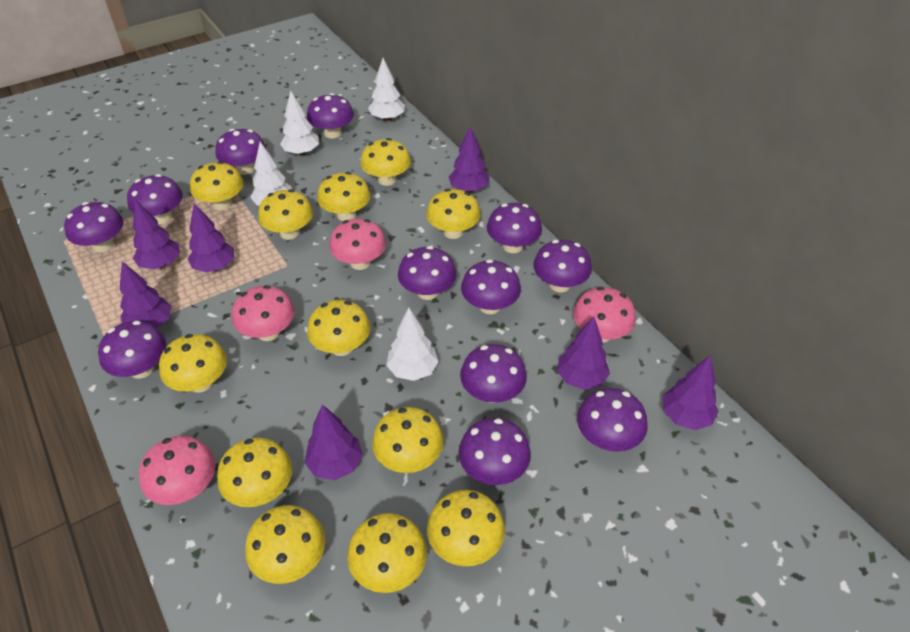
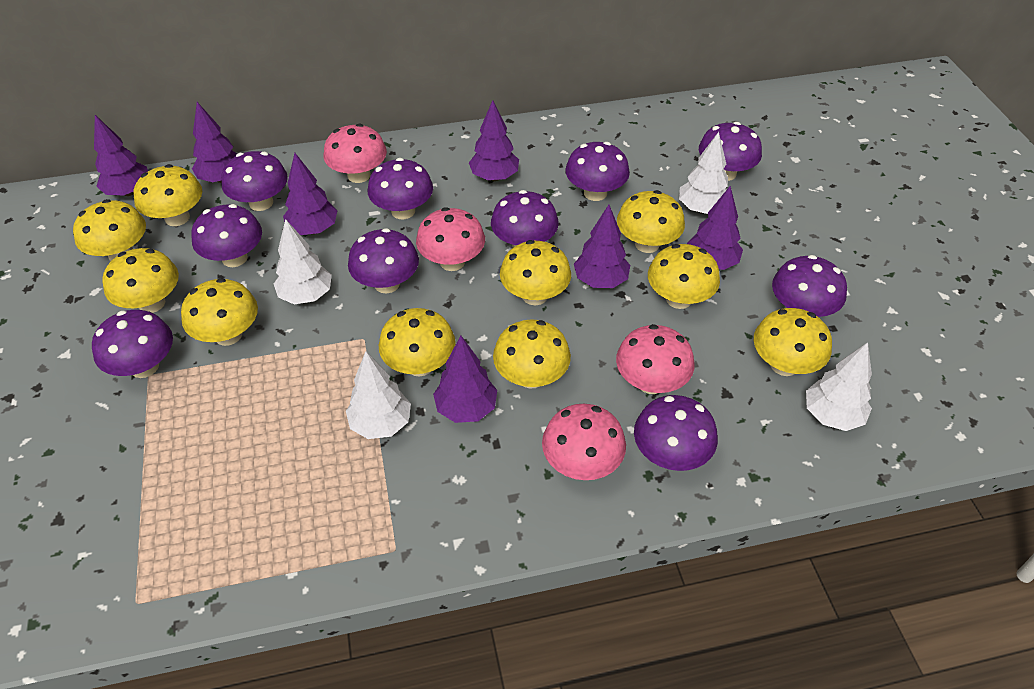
purple mushroom: [64,202,123,252] [98,321,166,379] [127,174,183,224] [216,129,266,175] [307,93,354,138] [398,246,457,300] [458,418,531,485] [460,344,527,403] [461,259,521,314] [487,203,542,253] [533,240,592,293] [577,388,648,452] = 12 -> [92,310,173,378] [191,204,262,267] [221,151,288,211] [348,228,419,293] [367,158,433,219] [491,190,559,247] [565,142,630,201] [634,395,718,471] [699,122,762,181] [772,255,847,317] = 10
yellow mushroom: [159,334,227,393] [190,161,244,210] [217,437,292,507] [245,505,326,584] [258,189,313,240] [307,300,371,356] [317,172,371,221] [347,513,427,593] [360,138,411,186] [372,407,444,473] [426,189,481,239] [427,490,505,566] = 12 -> [73,199,146,261] [102,248,179,313] [133,164,202,226] [181,278,258,346] [379,308,456,377] [493,320,571,388] [500,240,571,305] [617,190,685,253] [648,244,720,309] [754,308,832,376] = 10

